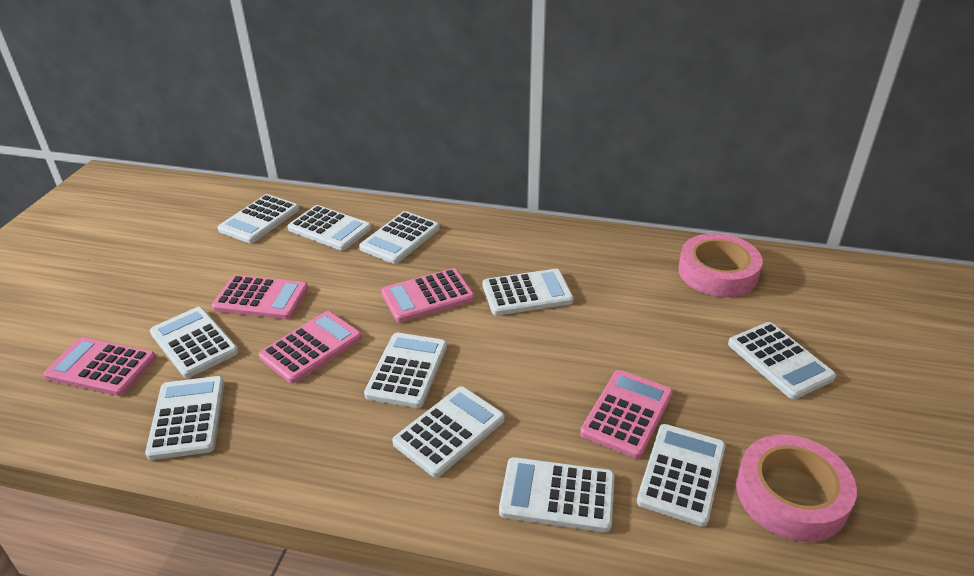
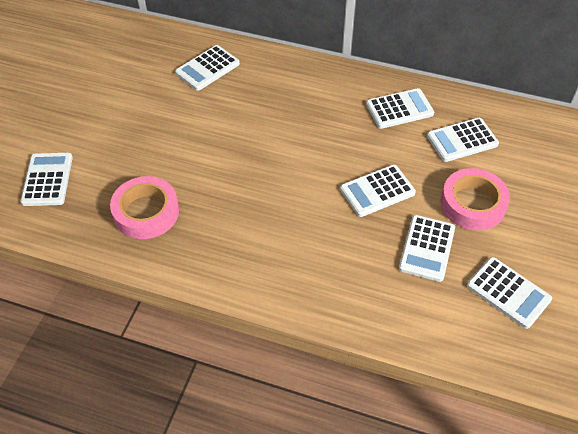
pink calculator: [43,337,156,396] [212,275,308,319] [259,311,362,384] [381,268,475,322] [580,370,673,459] = 5 -> none = 0
white calculator: [145,376,224,460] [150,307,238,378] [218,194,299,243] [287,205,371,251] [359,211,440,264] [364,333,447,408] [392,386,504,477] [482,269,574,316] [499,457,615,532] [637,424,726,527] [728,322,836,399] = 11 -> [20,152,73,206] [175,45,240,91] [340,165,416,217] [366,88,434,129] [399,215,455,282] [427,118,499,162] [467,257,552,329] = 7

